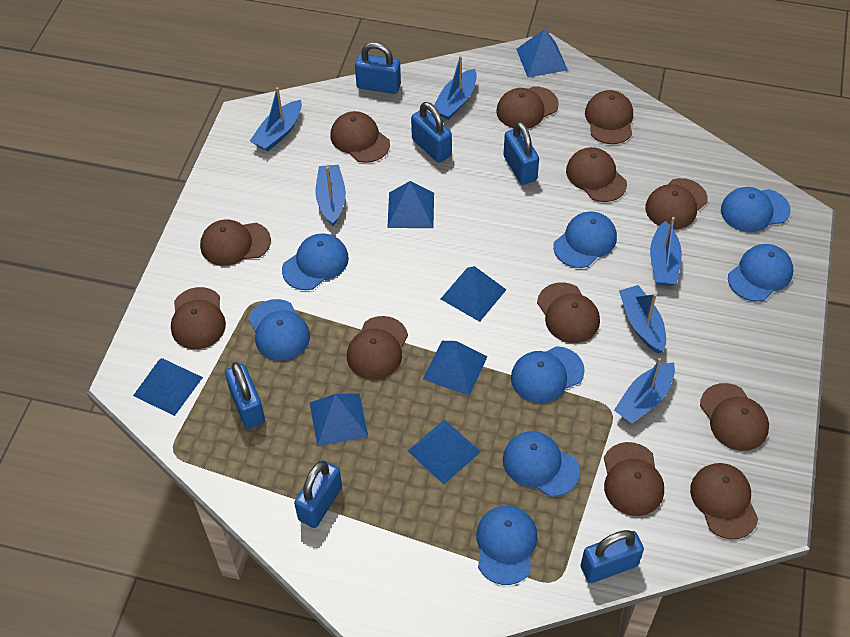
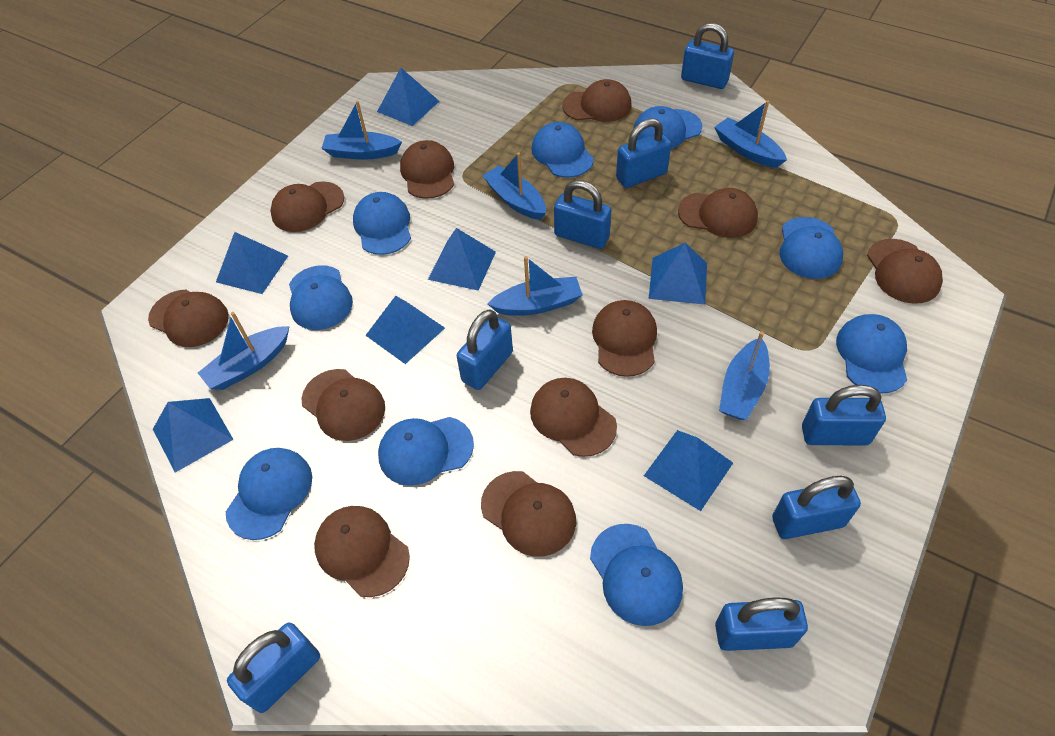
blue cap: [249,299,310,361] [282,233,349,290] [476,506,538,585] [503,431,580,497] [511,346,585,403] [553,212,617,268] [721,187,791,232] [728,244,793,302] = 8 -> [226,448,312,540] [289,265,353,330] [353,192,411,255] [378,417,474,486] [531,122,594,178] [590,524,683,626] [633,106,702,149] [779,217,843,279] [836,314,907,394] = 9
blue padlock: [225,362,265,429] [294,460,342,528] [355,42,401,94] [411,102,452,163] [503,121,539,185] [581,530,644,583] = 6 -> [227,622,320,713] [457,309,513,390] [554,180,611,249] [616,118,671,188] [681,23,734,89] [715,598,808,651] [772,476,861,539] [802,385,886,446] = 8
brown cap: [171,287,226,349] [200,220,271,266] [330,111,390,163] [347,316,408,380] [496,86,559,129] [537,282,600,343] [566,147,627,202] [585,90,633,144] [604,442,664,516] [645,178,708,230] [690,463,758,540] [700,383,769,451] = 12 -> [148,289,229,347] [271,181,344,232] [302,369,385,441] [314,506,410,597] [400,140,454,199] [481,471,576,557] [530,378,617,457] [562,79,631,122] [592,300,657,377] [678,188,758,238] [867,239,943,304] = 11

